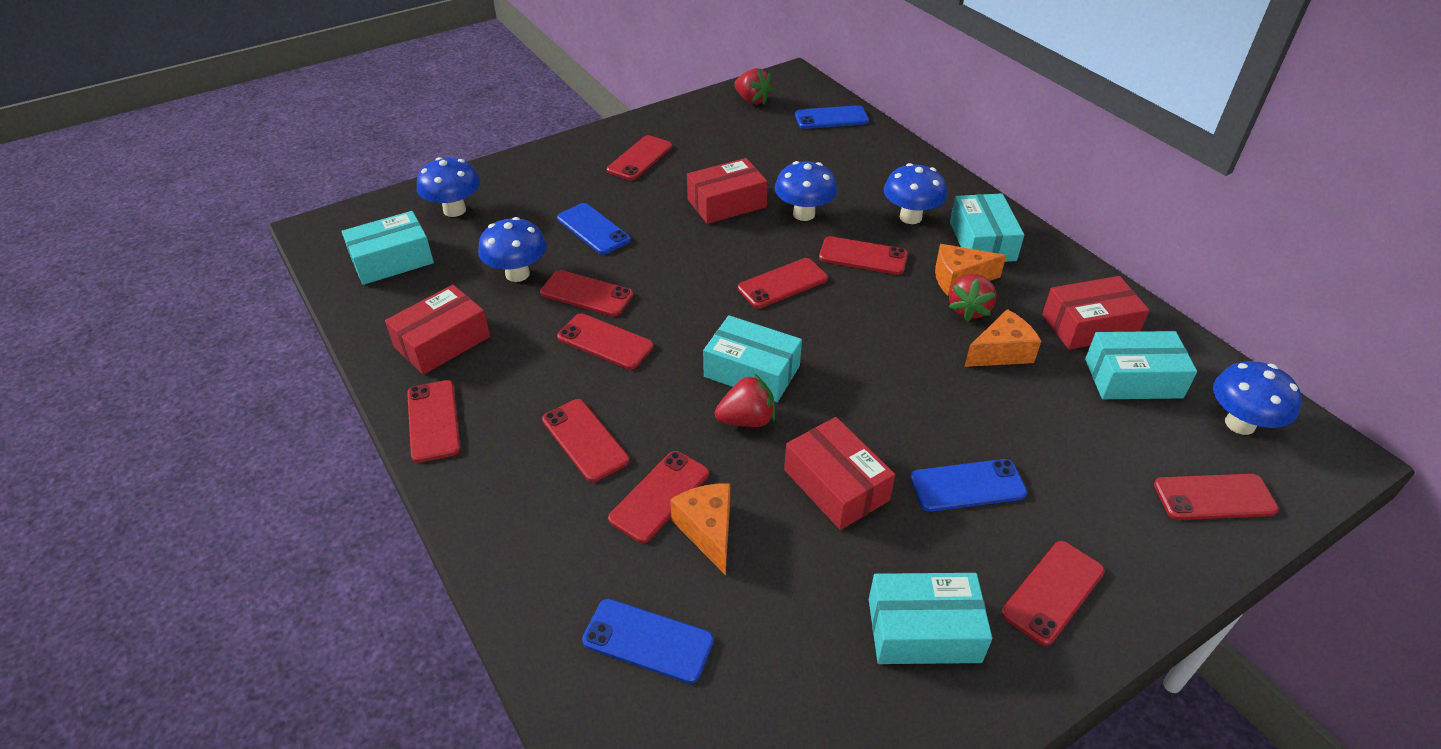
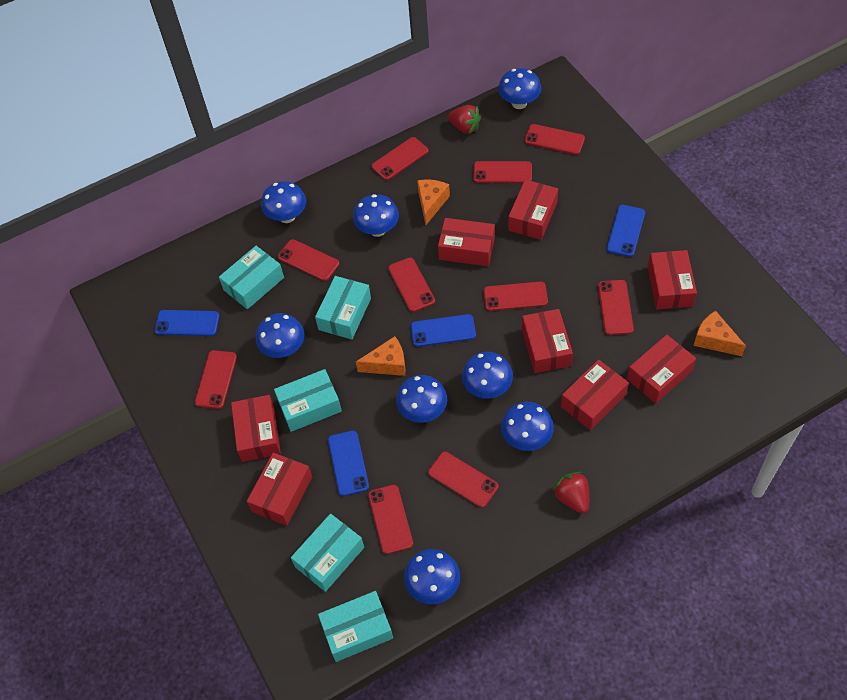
blue mushroom: [417,157,480,217] [478,217,547,282] [775,161,838,221] [884,163,947,224] [1213,361,1302,435] = 5 -> [256,313,304,358] [261,181,306,223] [353,194,399,237] [396,375,447,423] [404,549,460,604] [462,352,513,399] [498,68,541,109] [501,402,554,451] = 8
red box: [385,285,490,375] [687,158,768,224] [784,417,895,530] [1042,276,1149,350] = 4 -> [231,395,281,462] [247,453,312,526] [438,218,495,266] [508,180,558,240] [522,309,573,373] [561,359,629,430] [627,335,696,404] [648,250,697,309] = 8
red strawberry: [715,374,775,427] [734,68,773,104] [949,274,997,322] = 3 -> [448,105,481,134] [553,472,589,513] = 2

